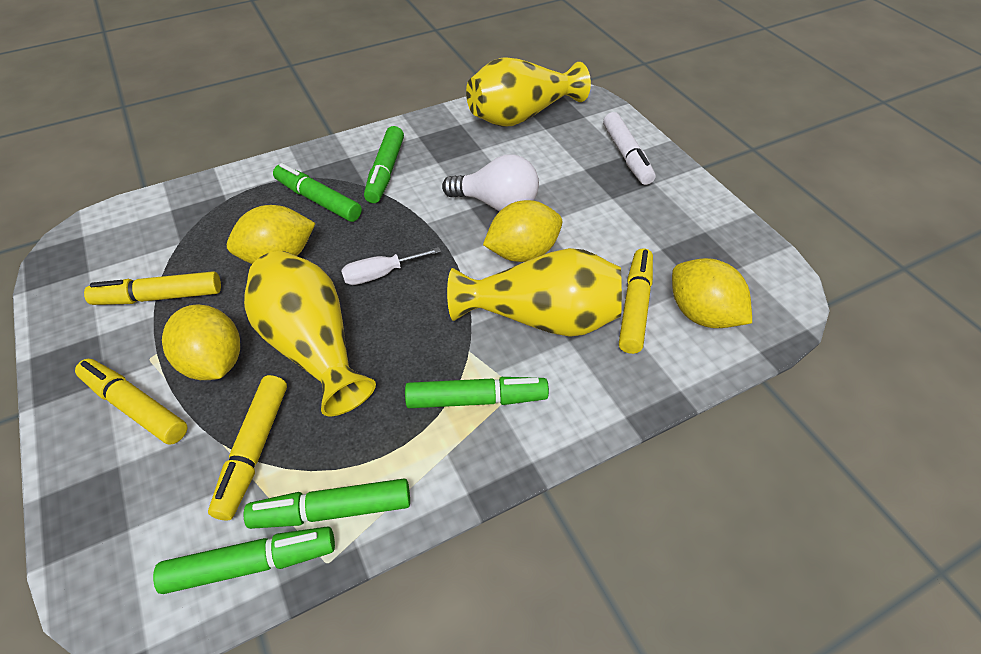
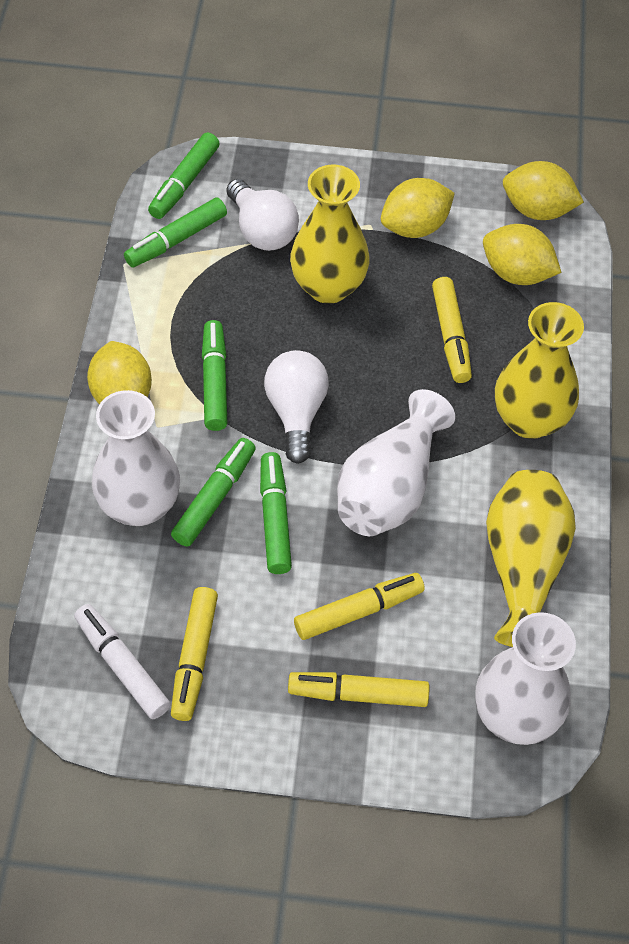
white light bulb: [442,154,539,211] = 1 -> [227,179,299,251] [264,350,329,464] = 2
white screwdriver: [341,247,441,285] = 1 -> none = 0
white vase: none = 0 -> [92,390,180,526] [337,389,455,536] [476,612,576,745] = 3

